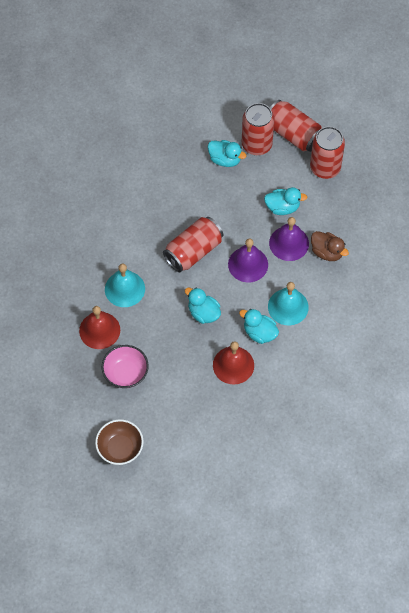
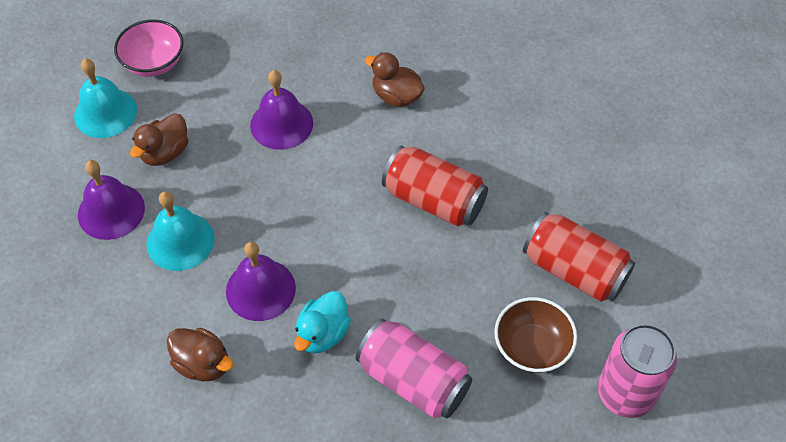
brown duck: [311,231,349,261] = 1 -> [130,113,188,166] [167,328,233,382] [365,52,425,107] = 3
pink can: none = 0 -> [356,319,472,419] [598,324,677,418] = 2
purple bell: [228,238,268,282] [269,217,309,261] = 2 -> [78,160,145,240] [226,242,296,321] [250,70,313,150] = 3
red bell: [79,306,120,349] [213,341,254,385] = 2 -> none = 0
red can: [163,217,223,272] [242,103,274,155] [270,100,322,152] [310,126,345,179] = 4 -> [382,145,488,227] [523,212,635,302] = 2
turquoise duck: [185,288,221,324] [208,140,246,167] [239,309,279,344] [264,187,307,215] = 4 -> [294,291,351,353] = 1

